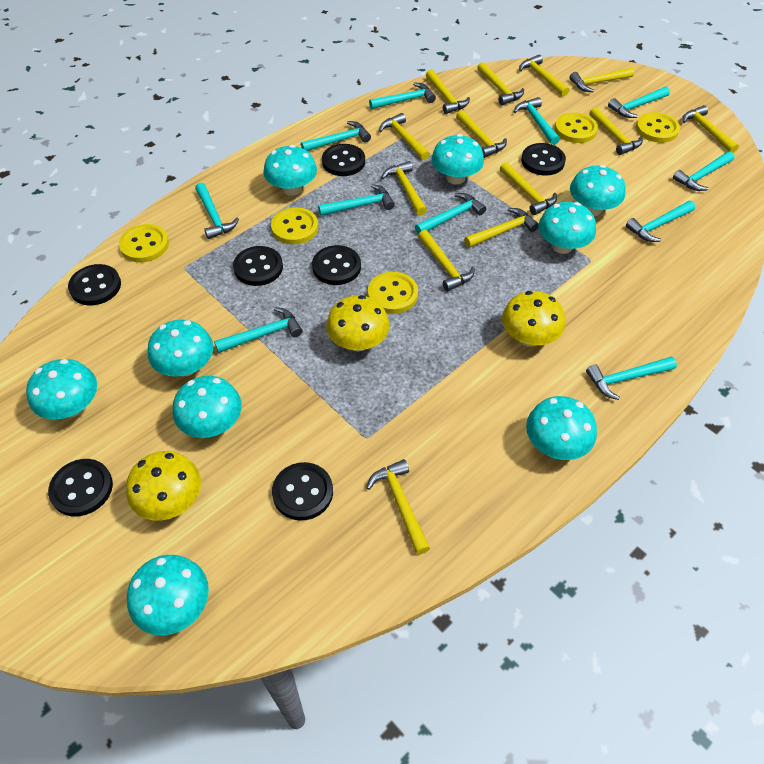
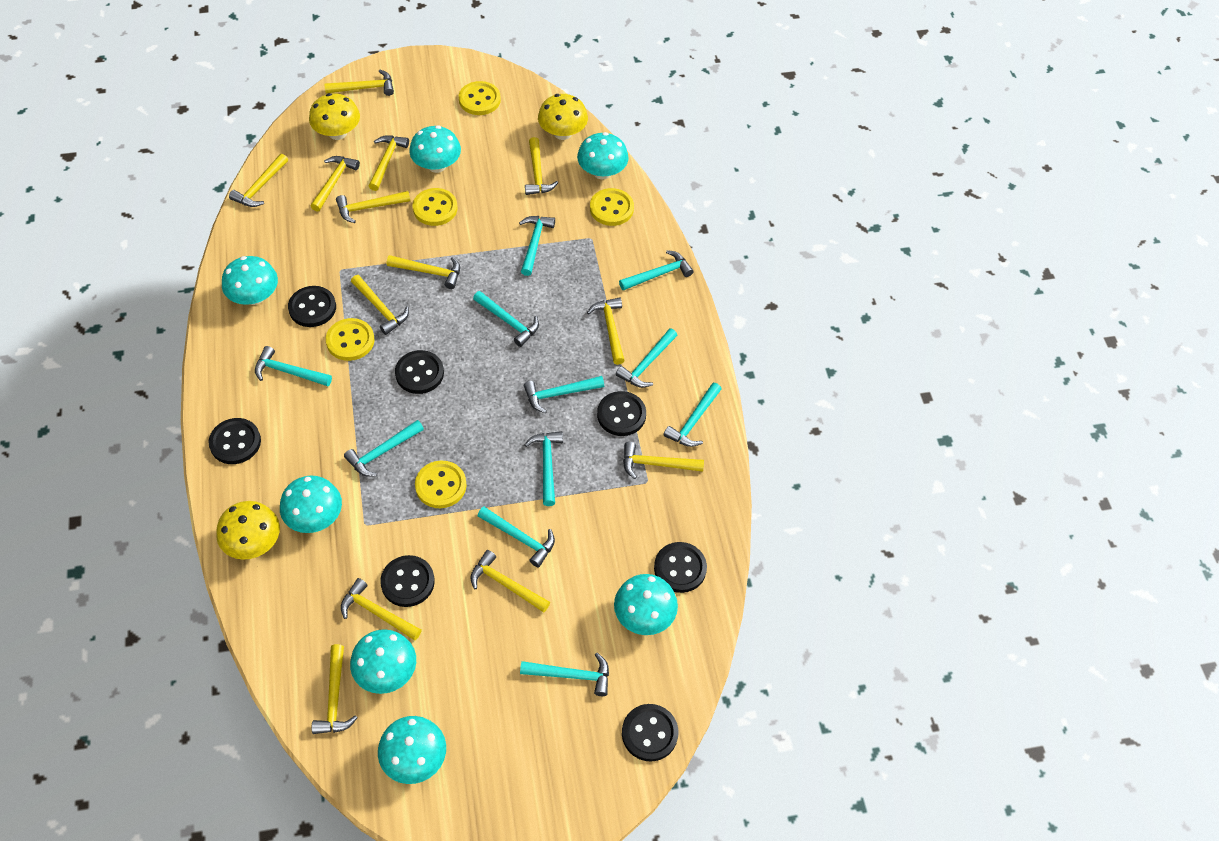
turquoise mushroom: [26,359,97,420] [127,555,209,635] [148,320,213,377] [172,376,242,438] [263,145,317,196] [431,134,484,184] [526,396,597,460] [539,202,596,254] [570,165,625,216] = 9 -> [222,256,278,305] [280,476,342,533] [350,629,416,694] [378,716,446,784] [409,125,461,173] [577,132,629,179] [614,574,678,635] = 7

